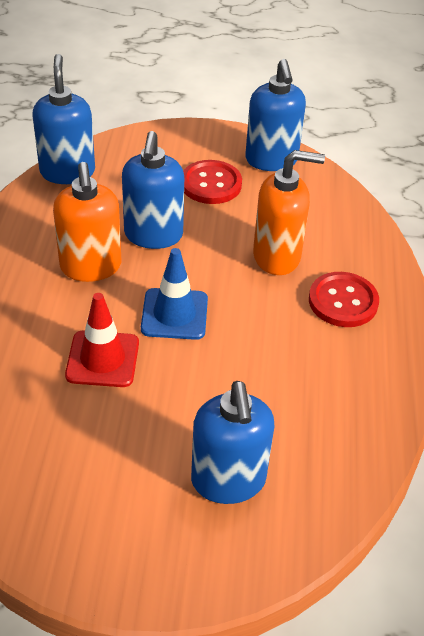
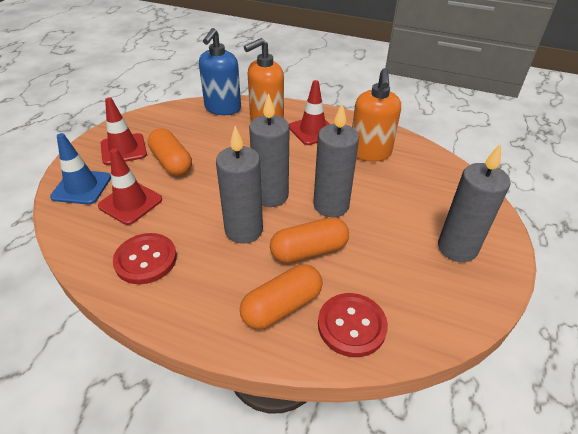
blue soap dispenser: [32,54,95,184] [122,131,184,249] [191,381,274,504] [245,59,306,171] = 4 -> [199,28,241,115] = 1
grey candle: none = 0 -> [216,126,263,244] [249,93,290,207] [313,103,359,217] [438,143,511,262] = 4
orange capsule: none = 0 -> [148,128,192,176] [240,264,323,329] [270,217,349,263] = 3
red traffic cone: [65,293,139,387] = 1 -> [98,148,162,225] [101,97,147,165] [289,80,330,145] = 3

